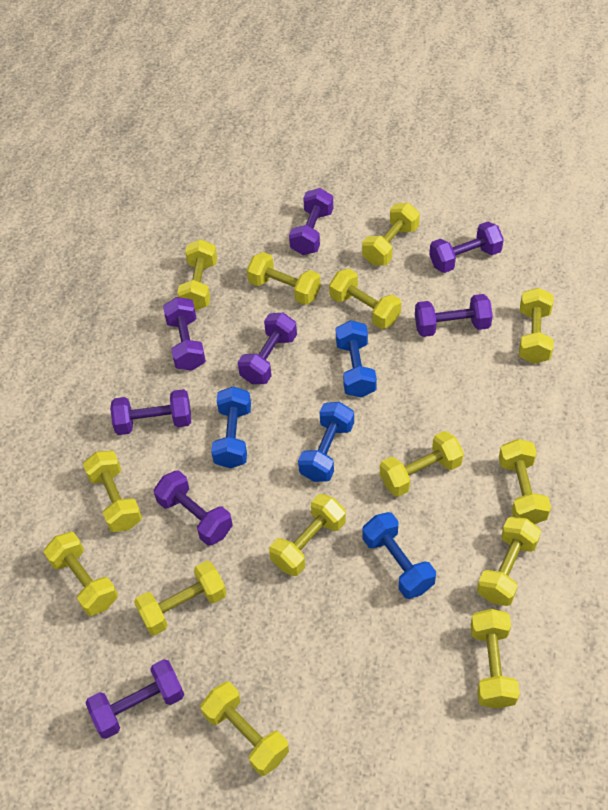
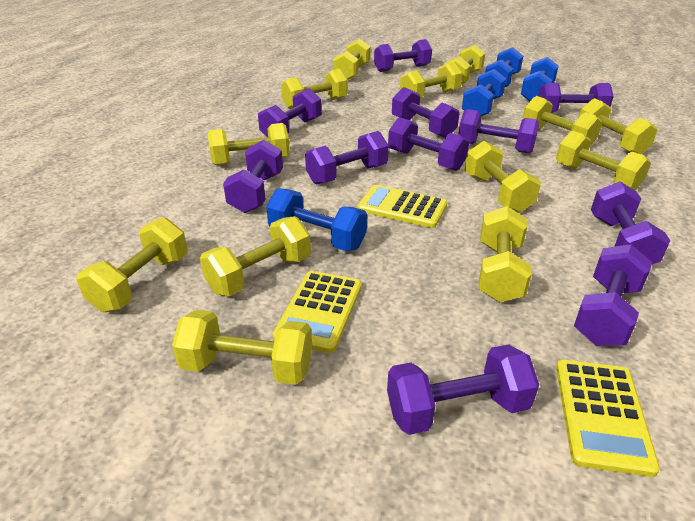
purple dumbbell: [86,659,184,739] [110,389,191,435] [154,470,233,546] [163,297,206,371] [237,313,297,384] [289,188,333,255] [415,294,493,337] [429,221,504,273] = 8 -> [223,140,283,213] [258,88,322,137] [305,131,389,185] [374,39,432,72] [387,344,539,435] [388,117,469,171] [392,87,459,138] [458,109,539,153] [538,83,614,113] [574,244,652,346] [591,181,670,265] = 11
yellow calculator: none = 0 -> [273,271,362,353] [357,185,448,228] [556,359,660,477] = 3
yellow dumbbell: [43,532,118,616] [83,451,142,532] [134,561,226,635] [177,239,217,311] [201,682,289,776] [247,252,321,305] [269,494,346,576] [329,269,401,329] [362,203,420,265] [380,431,464,497] [470,609,520,709] [477,517,541,606] [499,439,551,524] [519,288,554,364] = 14 -> [77,217,188,312] [172,310,312,385] [200,216,311,296] [207,123,290,165] [281,69,348,109] [333,39,371,80] [400,62,463,98] [444,45,485,84] [465,141,541,213] [479,206,532,302] [522,96,602,146] [556,131,651,191] [578,98,657,154] = 13

